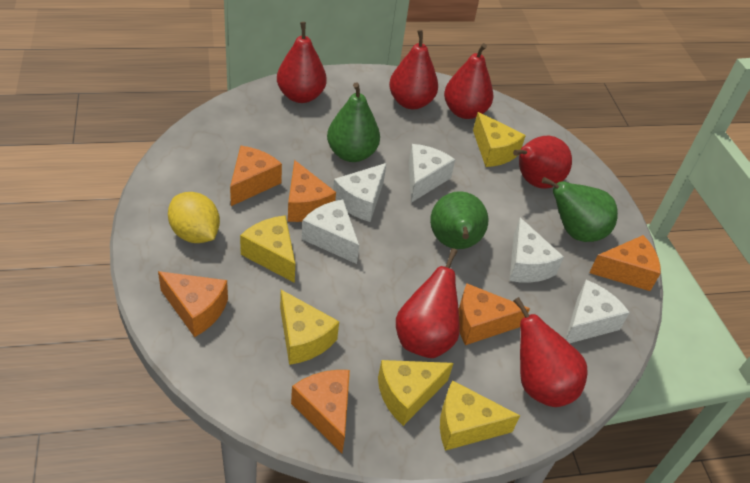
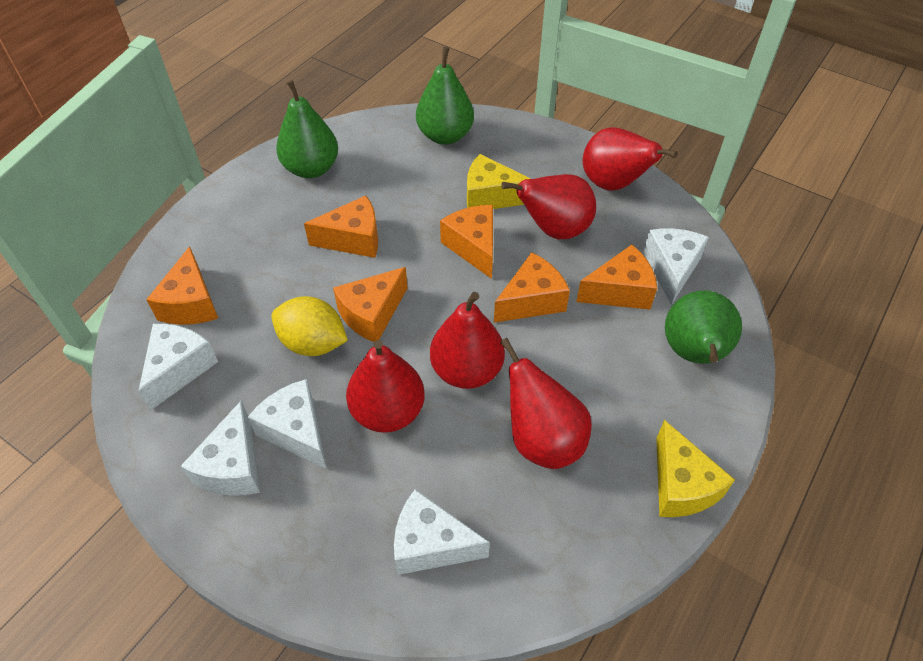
red pear: [277,22,327,103] [389,30,438,109] [396,248,460,358] [444,43,493,119] [513,136,572,189] [513,297,588,407] = 6 -> [346,340,425,433] [430,292,505,389] [500,338,592,469] [501,174,596,239] [583,127,678,191] = 5
yellow cheese: [240,215,295,283] [280,290,339,365] [378,360,453,426] [440,380,520,451] [473,112,526,167] = 5 -> [467,154,531,209] [656,420,735,517] = 2

